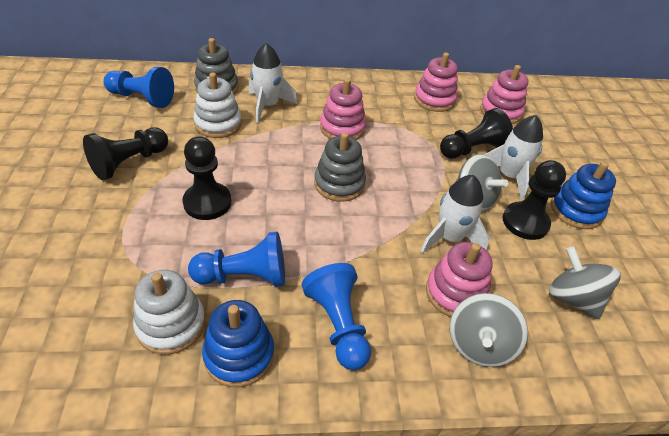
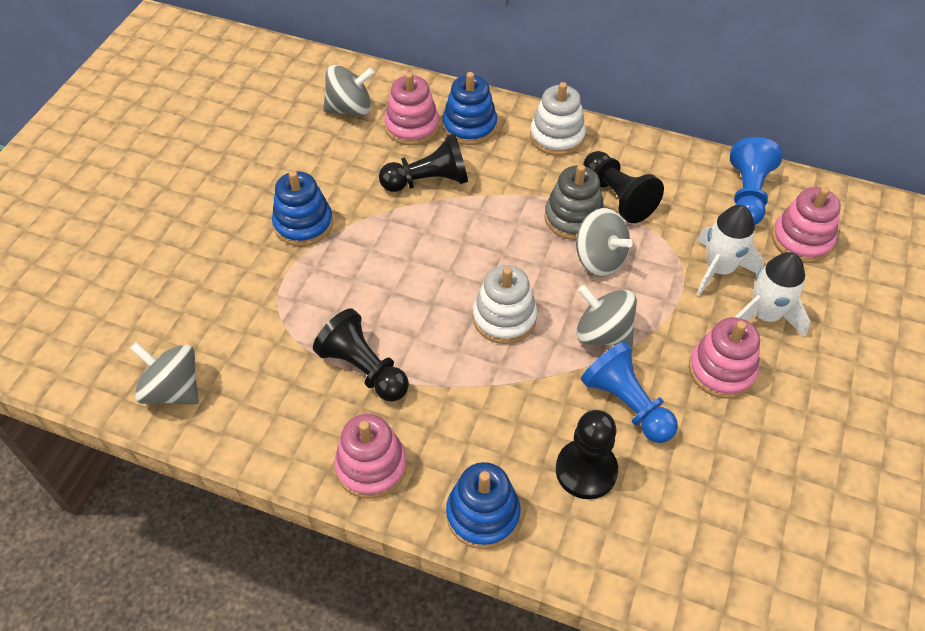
blue pawn: [103,67,174,108] [188,232,285,287] [302,263,371,370] = 3 -> [581,341,678,443] [730,137,782,225] = 2
blue stacking toy: [202,300,274,387] [551,161,616,229] = 2 -> [272,171,333,246] [443,72,497,145] [446,462,521,549] = 3
grey spinning top: [450,293,528,367] [456,154,508,212] [549,246,621,319] = 3 -> [130,342,199,405] [323,65,375,116] [576,208,633,276] [576,285,637,347] = 4
grey stacking toy: [194,38,239,94] [314,132,366,202] = 2 -> [544,164,604,240] = 1
white rocket: [248,43,297,123] [420,175,490,254] [484,115,543,200] = 3 -> [696,205,764,296] [735,252,810,337] = 2

